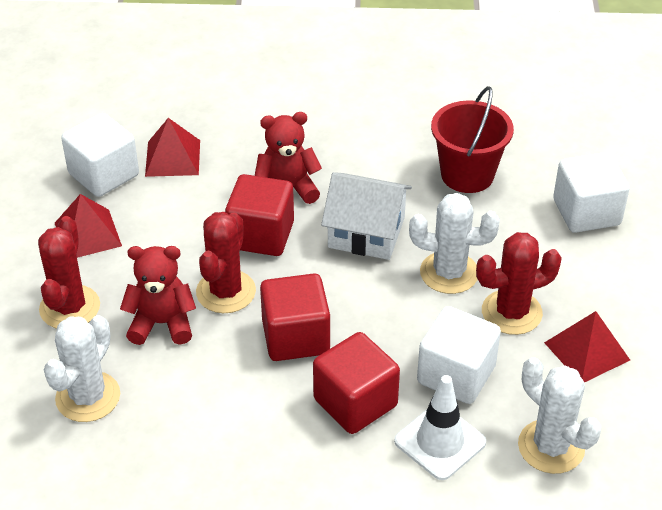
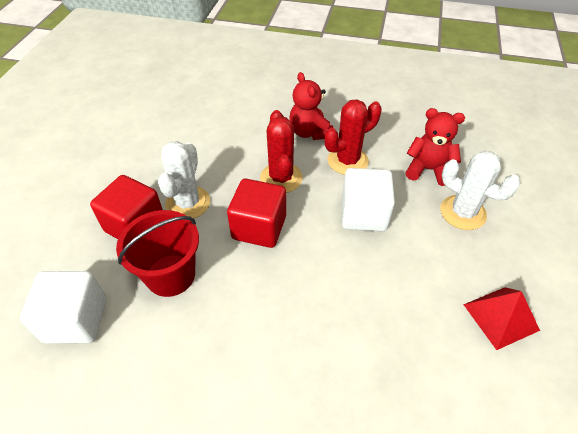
red cactus: [38,216,100,329] [196,212,256,313] [476,232,562,335] = 3 -> [260,110,303,193] [325,99,382,175] = 2
red cube: [225,174,294,256] [260,274,330,361] [313,332,400,434] = 3 -> [90,175,163,239] [227,179,286,248] = 2
red pyramid: [55,194,122,258] [145,118,200,177] [544,311,630,383] = 3 -> [463,287,540,350] = 1
white cactus: [44,315,120,422] [409,193,500,294] [518,357,602,474] = 3 -> [158,141,210,218] [440,151,521,230] = 2
white cube: [61,113,139,197] [417,306,501,404] [553,152,630,233] = 3 -> [20,271,106,344] [342,168,395,231] = 2
white house: [321,172,412,260] = 1 -> none = 0
white traffic cone: [394,375,486,480] = 1 -> none = 0

